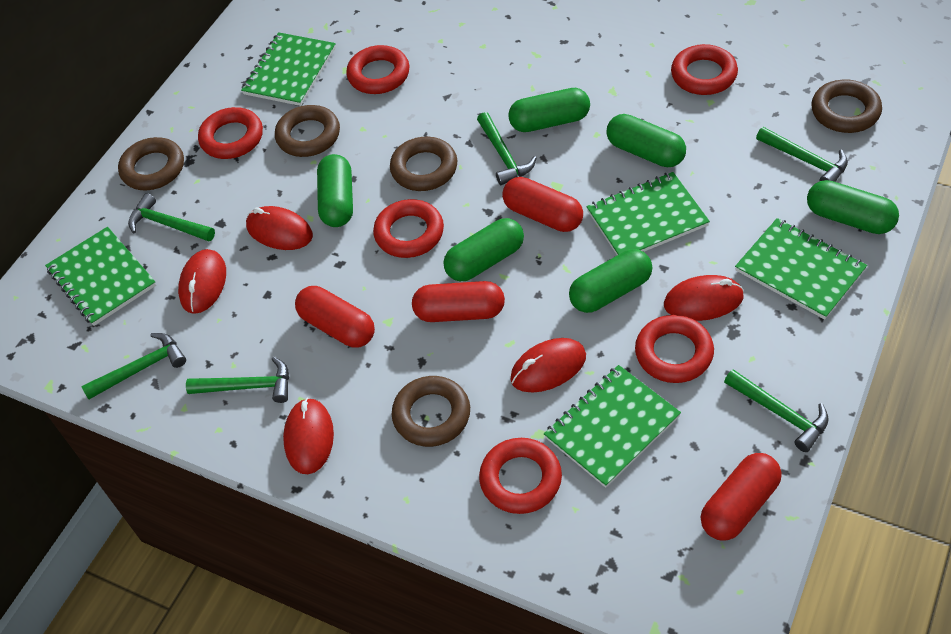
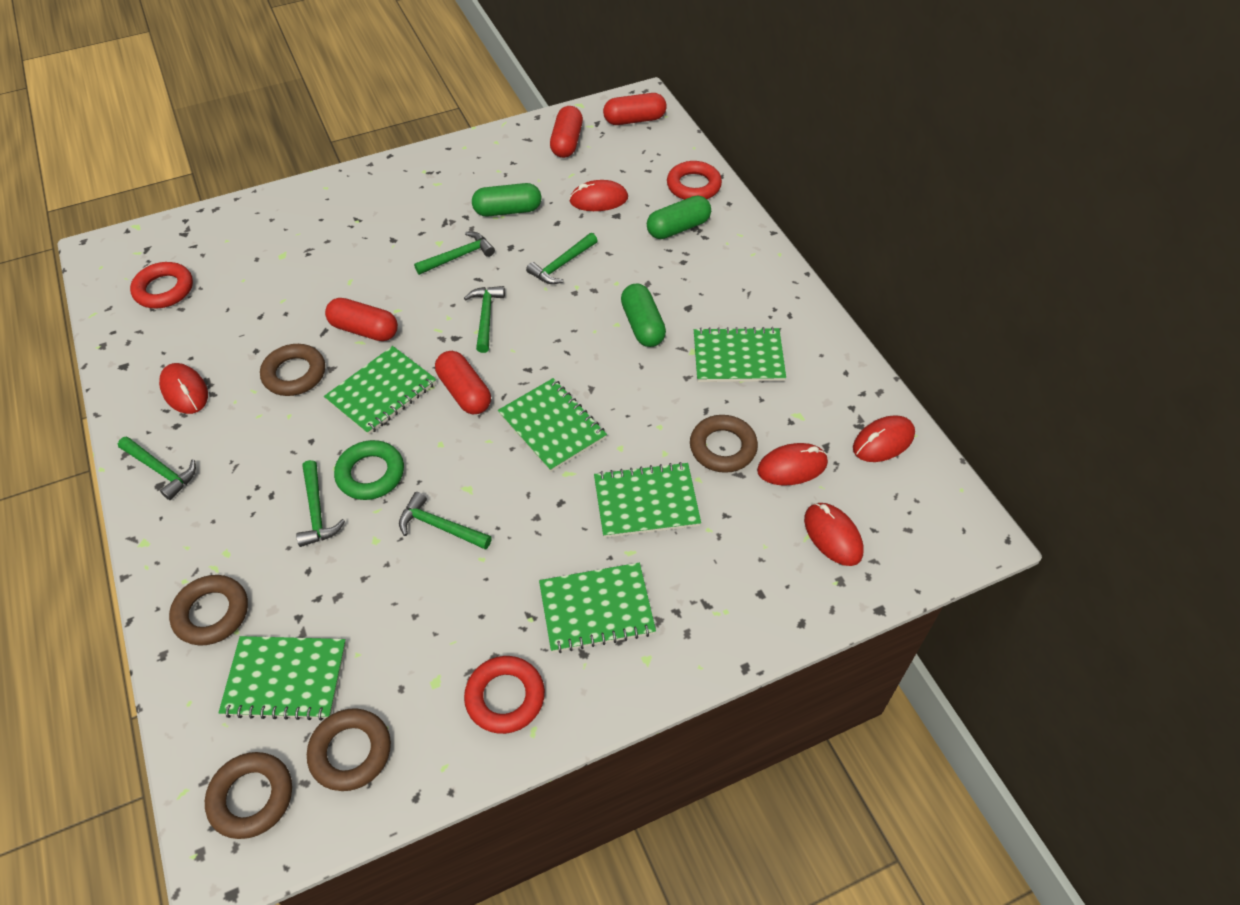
green capsule: [317,154,353,227] [443,218,524,281] [508,88,590,132] [569,249,652,313] [606,114,686,167] [807,180,899,234] = 6 -> [472,183,541,217] [621,283,666,347] [647,195,711,239] = 3
green notebook: [45,227,156,326] [241,32,336,106] [544,365,681,488] [586,172,710,255] [735,218,867,320] = 5 -> [218,636,346,721] [324,346,436,435] [498,378,607,472] [539,563,656,653] [594,462,701,538] [694,327,786,382] = 6
green ring: none = 0 -> [334,440,404,500] = 1
red ring: [198,107,263,159] [346,45,409,94] [373,199,444,258] [479,438,562,514] [635,315,714,383] [671,44,738,95] = 6 -> [130,262,193,308] [464,656,545,734] [667,161,722,200] = 3

